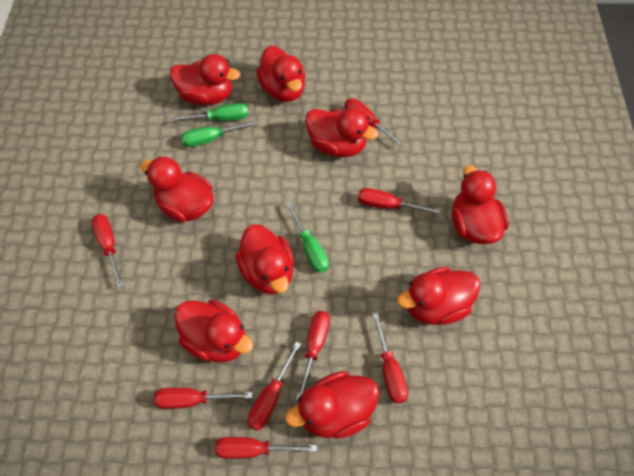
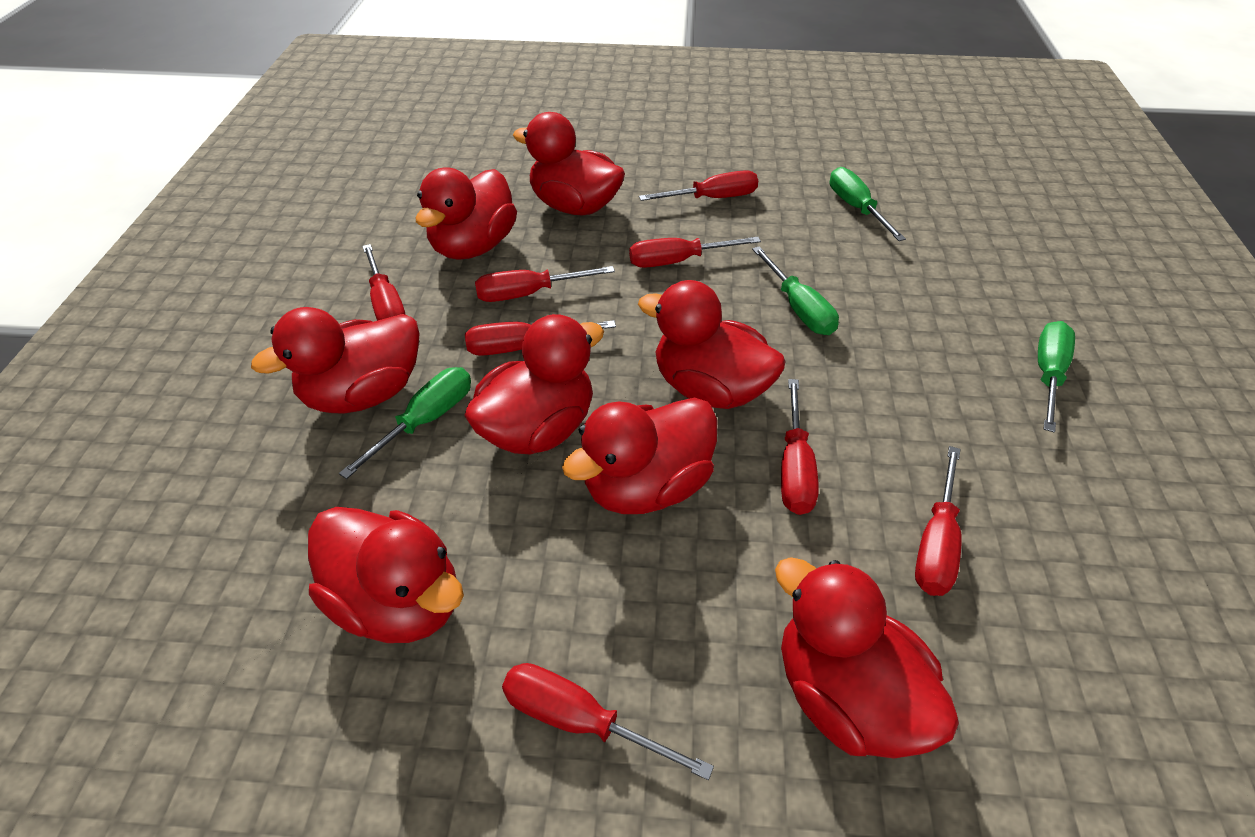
green screwdriver: [172,103,248,121] [181,120,258,147] [286,202,329,273] = 3 -> [339,367,471,479] [752,246,839,335] [830,167,906,241] [1038,321,1075,433] = 4
red duck: [140,156,214,223] [170,54,240,105] [174,300,253,363] [235,224,294,295] [256,46,306,102] [285,371,379,439] [305,108,378,157] [397,267,480,325] [452,165,509,244] = 9 -> [251,307,419,414] [308,507,464,643] [415,167,517,260] [464,314,604,455] [513,112,625,215] [562,398,718,514] [638,280,786,409] [775,557,959,759] = 8

